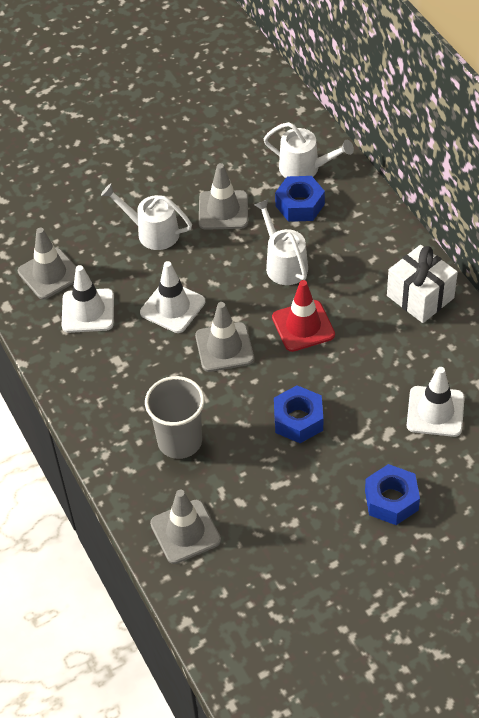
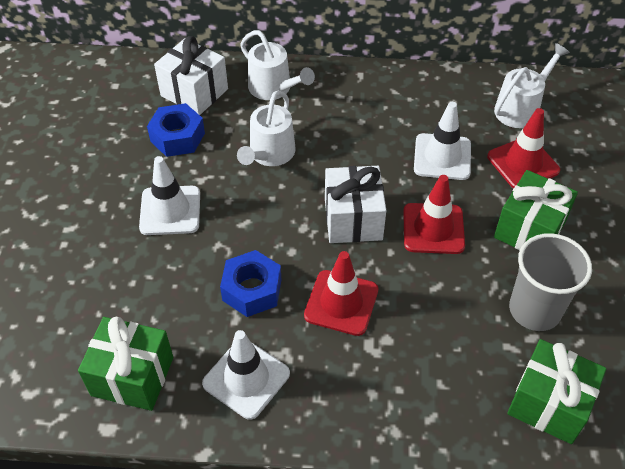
blue nut: [274,385,323,443] [275,176,325,222] [365,464,420,525] = 3 -> [147,103,205,157] [220,250,281,317] = 2
green gift: none = 0 -> [78,317,173,411] [494,170,578,250] [507,339,606,444] = 3
grey traffic cone: [18,228,76,299] [150,490,221,564] [195,302,254,372] [199,163,248,230] = 4 -> none = 0
red traffic cone: [272,280,335,352] = 1 -> [304,251,378,336] [403,175,465,254] [487,108,560,189] = 3
white gift: [387,245,458,323] = 1 -> [154,36,228,115] [325,166,386,243] = 2

